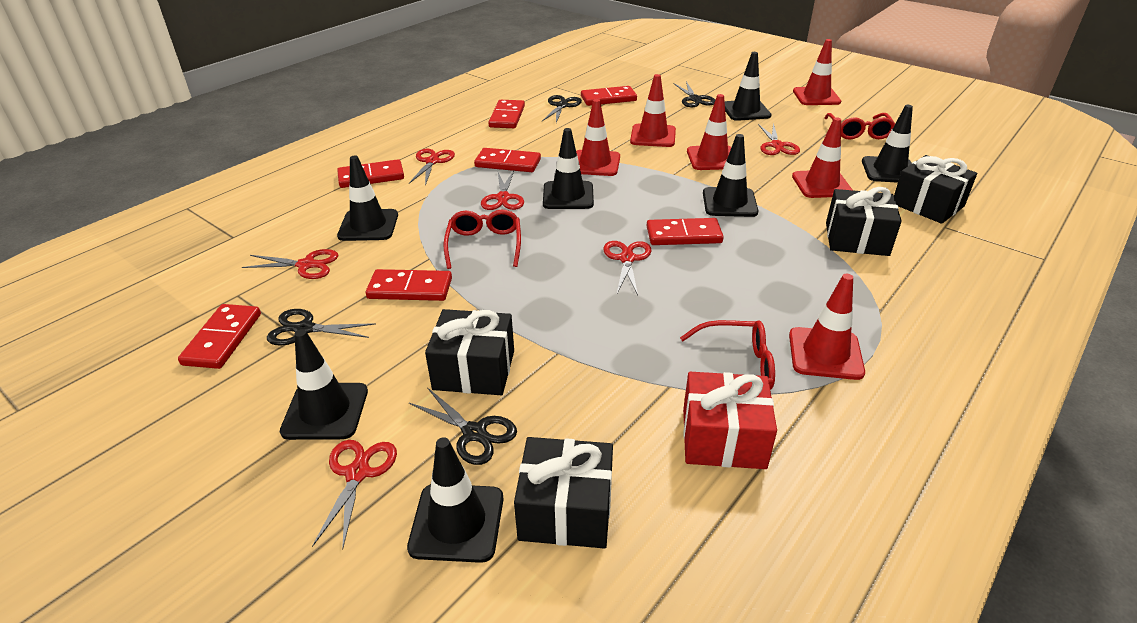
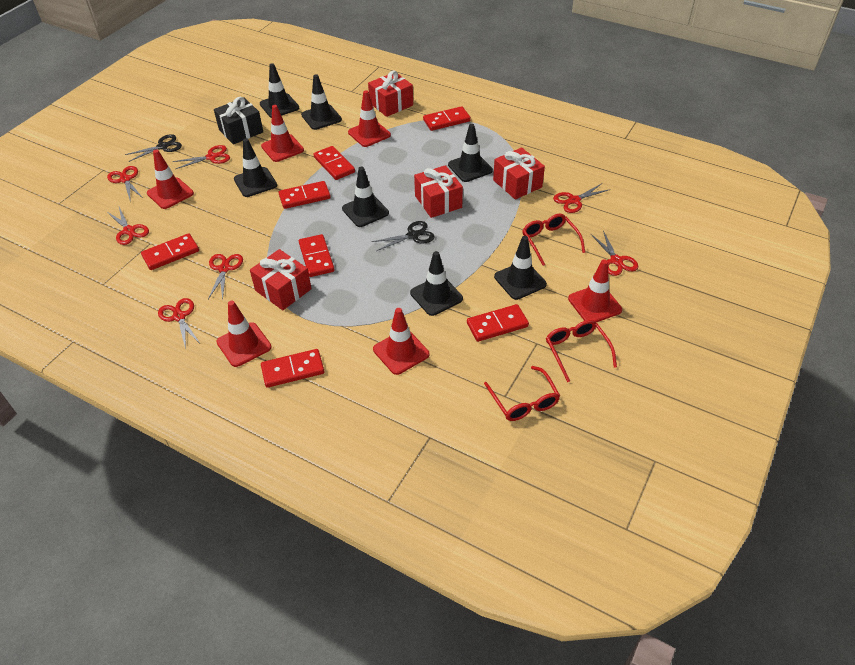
black gift: [425,309,514,395] [514,437,613,549] [826,187,902,256] [894,155,977,224] = 4 -> [214,97,263,145] = 1
black scissors: [267,309,376,346] [409,387,517,465] [542,95,582,123] [673,82,715,107] = 4 -> [125,134,182,162] [371,221,435,251] = 2
red gift: [683,372,777,469] = 1 -> [250,249,311,310] [368,70,413,117] [414,165,463,218] [493,147,545,200] = 4
red scissors: [242,249,338,279] [312,440,397,550] [409,149,455,186] [481,171,524,210] [603,241,651,295] [758,123,800,155] = 6 -> [107,166,143,199] [107,207,149,245] [158,298,200,349] [173,145,230,169] [208,254,243,300] [553,183,610,213] [591,231,639,276] = 7

